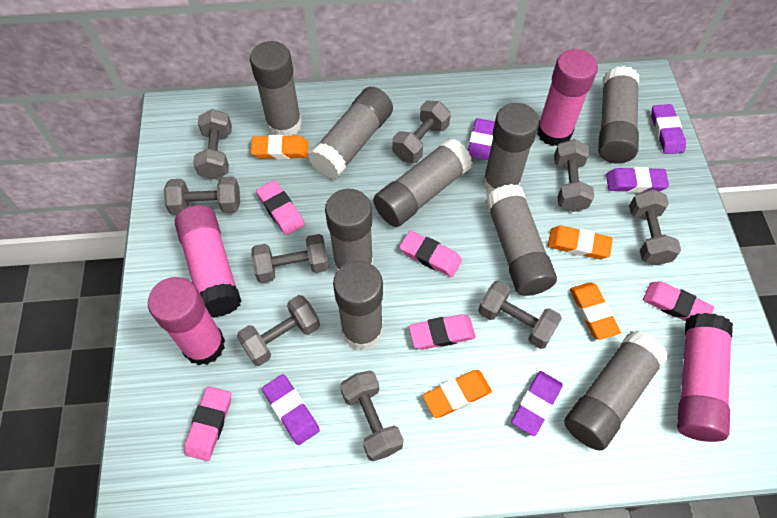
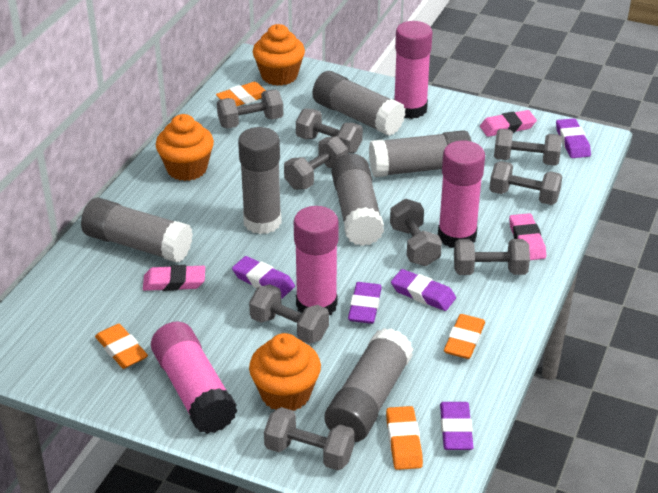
grey glue stick: [250,41,302,136] [308,87,393,179] [325,189,374,271] [333,261,383,350] [373,138,472,227] [483,103,539,194] [485,184,557,296] [564,331,668,451] [598,66,639,163] = 9 -> [81,198,193,263] [238,127,282,234] [312,71,406,136] [325,328,414,442] [332,154,384,246] [369,130,472,177] = 6
orange cupcake: none = 0 -> [156,114,214,181] [249,333,321,411] [253,24,305,86] = 3
pink eraser: [184,386,231,461] [256,180,305,235] [399,231,462,277] [409,314,476,350] [643,281,714,321] = 5 -> [143,265,205,291] [480,110,537,137] [509,213,546,260] = 3

